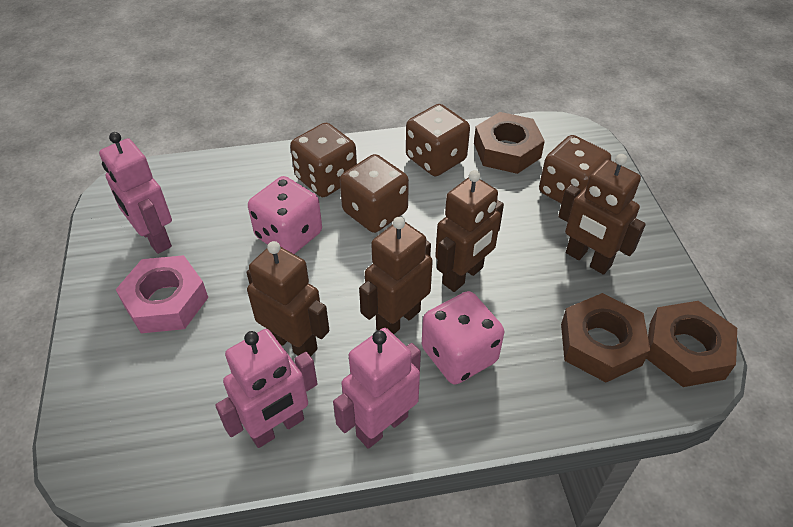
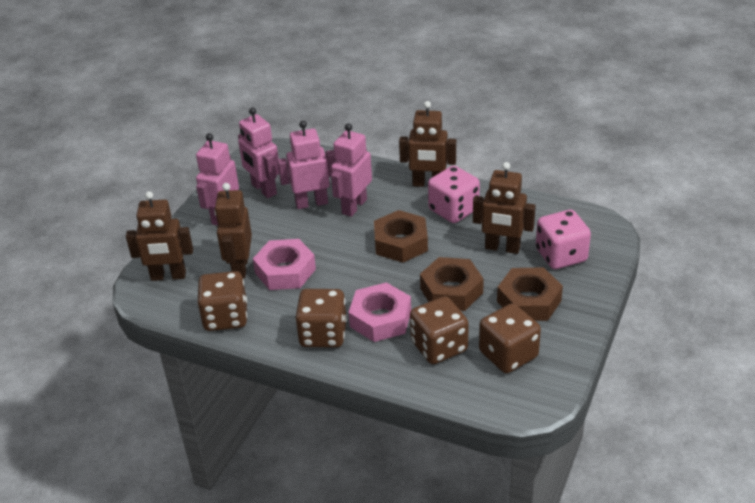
pink nut: [116,255,208,333] = 1 -> [253,239,316,290] [349,282,411,342] = 2
pink robot: [99,132,172,254] [215,329,318,448] [333,328,421,449] = 3 -> [196,133,239,226] [238,107,279,198] [278,121,336,209] [331,123,372,217] = 4

